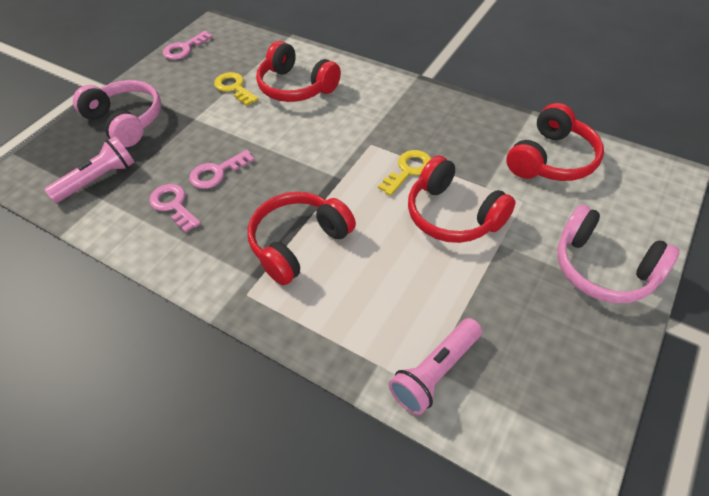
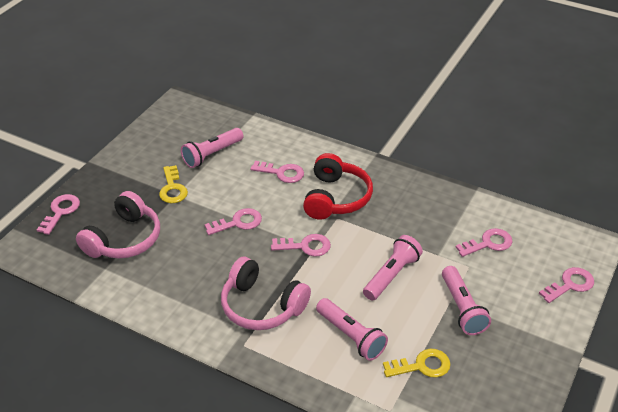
pink flashlight: [44,136,134,203] [389,318,482,415] = 2 -> [181,128,244,168] [316,298,388,361] [363,235,423,301] [442,266,491,335] = 4
pink key: [149,184,201,233] [163,31,213,60] [190,150,255,189] = 3 -> [37,194,80,235] [204,208,262,235] [250,161,304,183] [271,234,331,257] [455,228,513,257] [539,267,594,303] = 6
red headphones: [248,192,356,285] [256,41,341,102] [408,156,516,243] [506,103,604,181] = 4 -> [303,153,373,220] = 1

